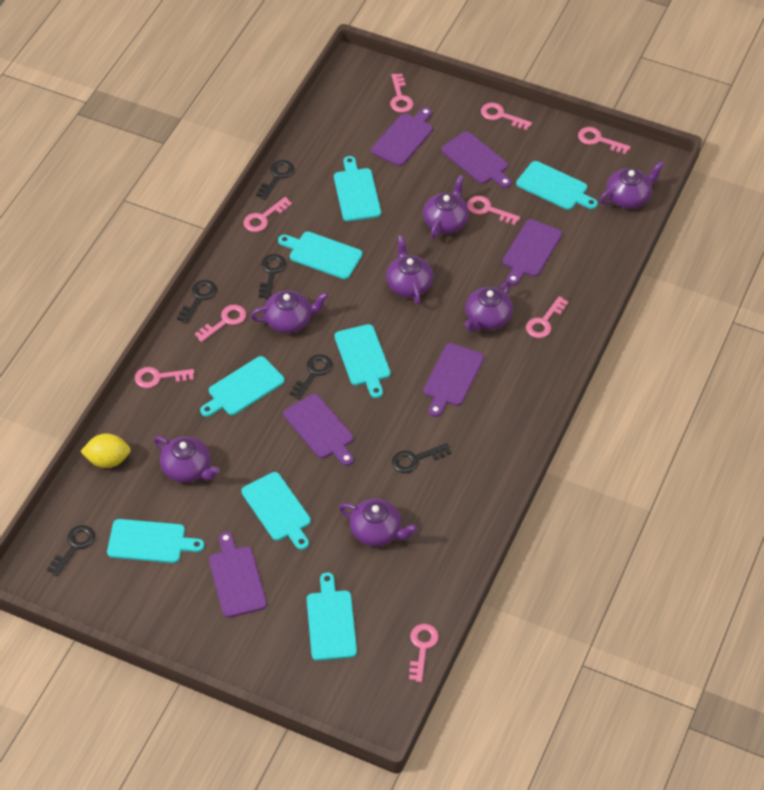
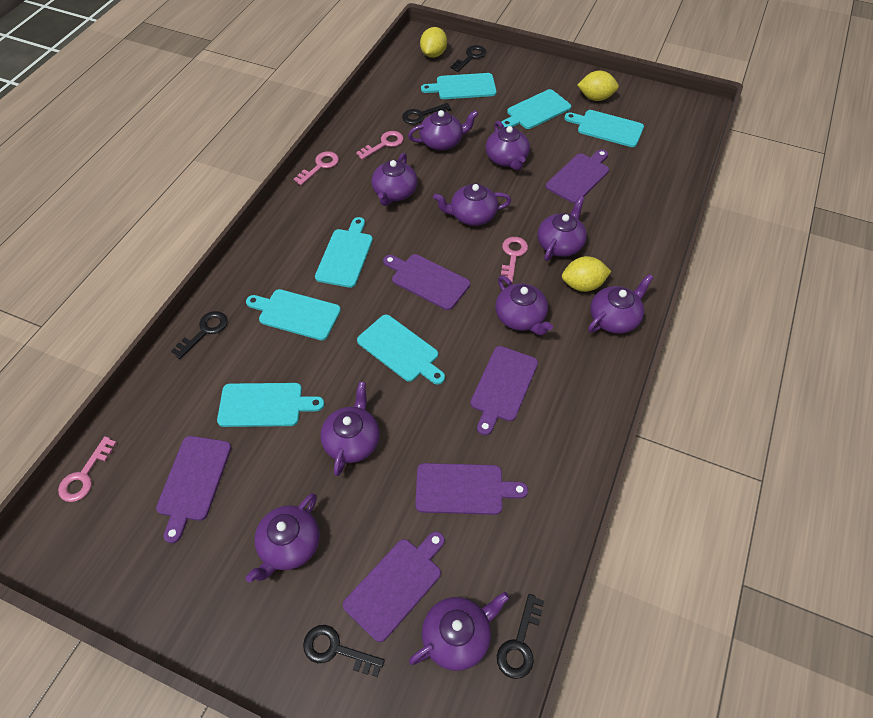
black key: [47,525,95,576] [177,280,217,324] [256,160,294,200] [259,254,286,299] [289,354,333,400] [392,443,451,473] = 6 -> [171,311,228,359] [303,625,385,677] [402,103,451,124] [450,45,487,72] [497,594,544,679] = 5
pink key: [135,367,194,388] [195,305,246,342] [243,197,292,232] [390,74,414,113] [409,624,439,682] [467,196,520,225] [481,103,532,130] [526,296,568,338] [578,127,631,155] = 9 -> [58,436,117,502] [294,151,339,185] [356,131,404,160] [501,237,528,282] = 4
purple teapot: [154,436,220,483] [251,290,328,333] [339,499,418,547] [386,235,433,305] [423,175,469,239] [465,281,513,332] [600,161,664,208] = 7 -> [246,493,320,582] [321,381,380,476] [372,153,418,206] [408,110,478,151] [409,592,510,671] [433,184,511,226] [486,121,530,170] [495,275,553,335] [537,196,587,261] [588,274,654,334] = 10
turquoise cutting board: [107,519,204,563] [200,356,285,417] [241,472,311,550] [278,232,363,279] [307,572,357,661] [334,156,381,221] [334,324,391,398] [516,161,598,210] = 8 -> [217,383,324,427] [246,289,341,340] [315,217,373,288] [357,315,445,384] [421,73,496,99] [502,89,571,129] [564,110,644,147] = 7
yellow lemon: [80,433,131,468] = 1 -> [420,27,447,58] [562,256,611,292] [577,71,619,101] = 3

